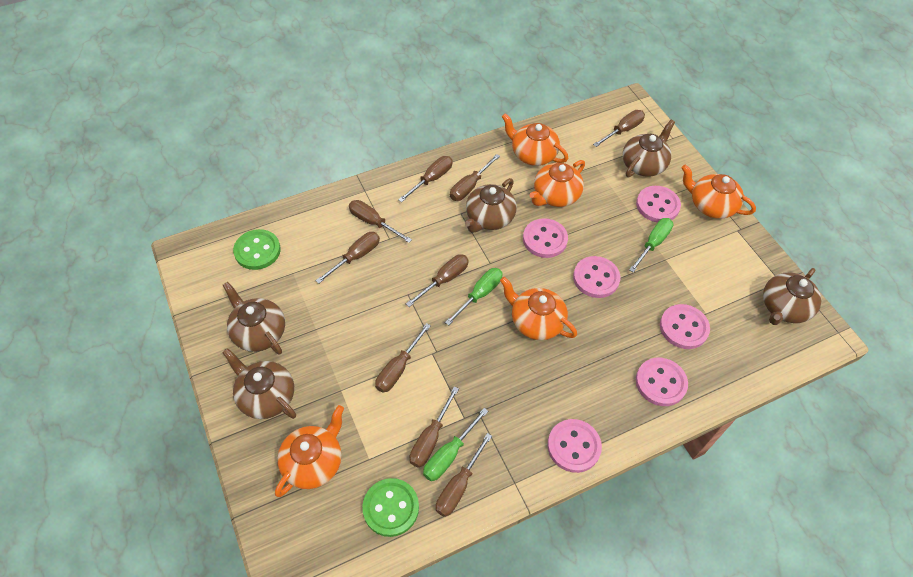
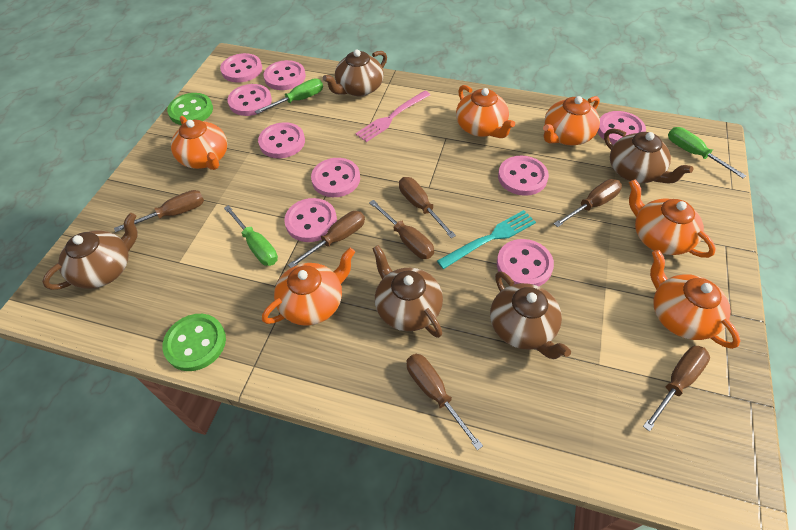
brown screwdriver: [315,232,380,284] [349,200,412,243] [375,323,431,393] [398,156,453,202] [406,254,469,307] [410,386,459,468] [436,433,492,517] [450,154,500,201] [593,110,645,147] = 9 -> [114,190,204,232] [288,211,365,268] [369,200,434,259] [399,177,456,238] [407,354,483,450] [554,179,622,227] [643,346,710,432] = 7
orange teapot: [275,405,344,497] [500,277,577,340] [502,113,568,166] [530,160,585,207] [681,164,756,219] = 5 -> [171,116,227,170] [262,248,355,326] [456,85,515,138] [543,96,600,145] [629,179,716,258] [650,250,740,349] = 6
pink button: [523,218,568,258] [547,419,602,473] [573,256,620,298] [636,186,681,223] [636,358,688,406] [660,304,710,349] = 6 -> [220,53,262,83] [228,84,272,116] [258,122,305,158] [264,60,306,90] [284,198,337,242] [311,158,360,197] [497,239,554,286] [498,156,549,196] [598,111,646,145] = 9
pink fork: none = 0 -> [355,90,430,142] = 1
turquoise fork: none = 0 -> [437,210,536,269] = 1

